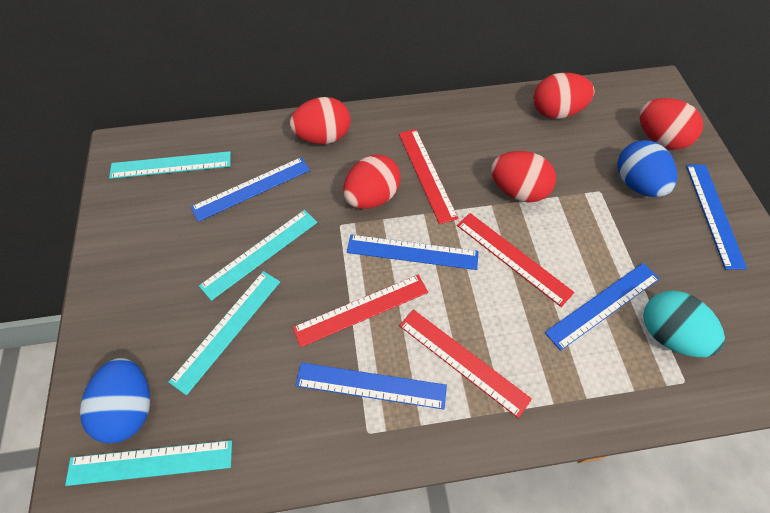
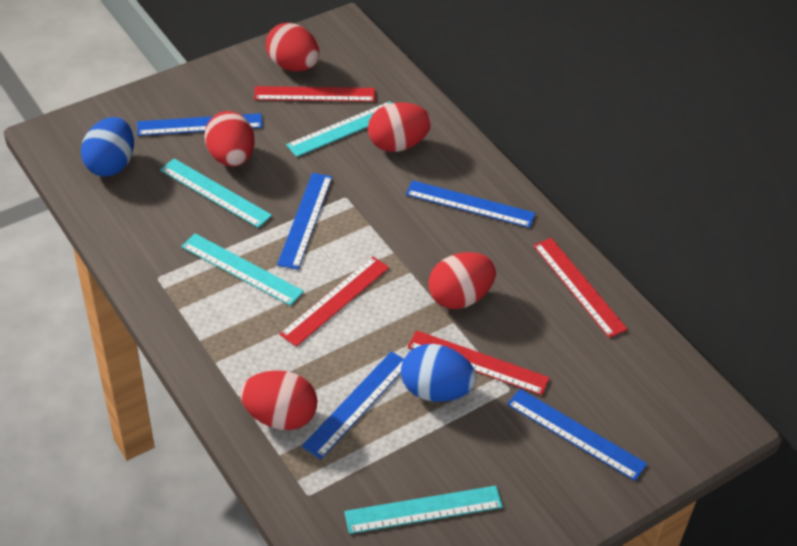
turquoise egg: [643,291,725,357] = 1 -> none = 0

